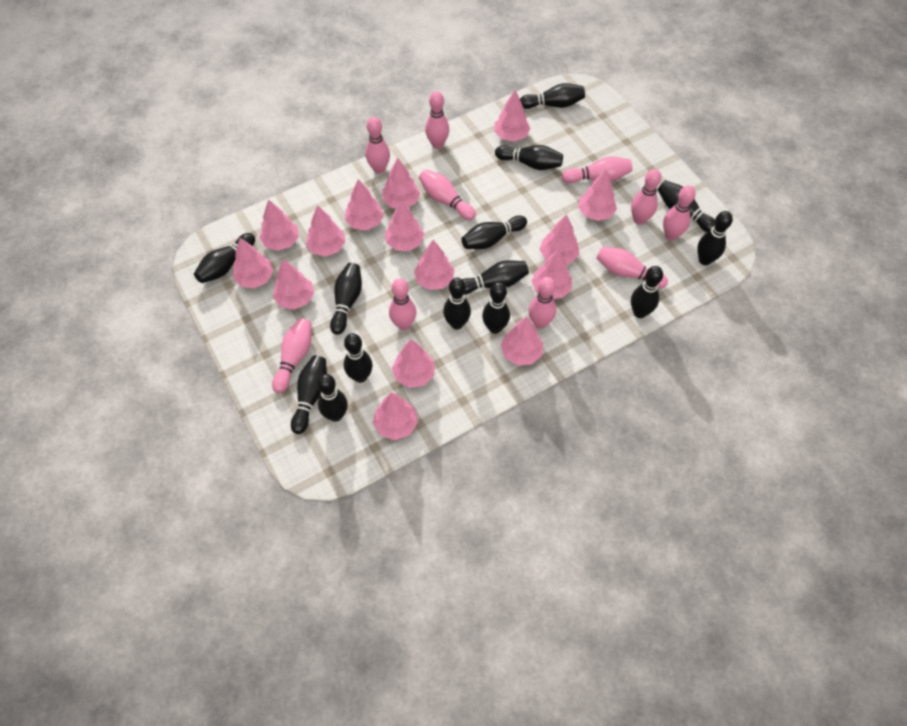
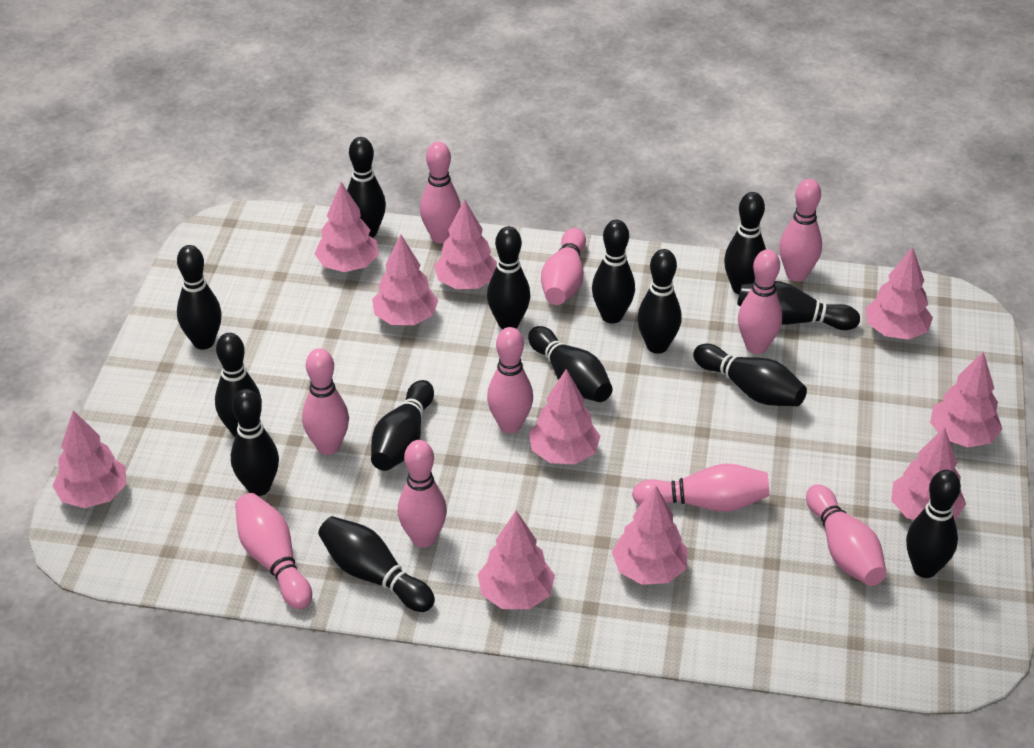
pink tree: [233,238,273,288] [259,199,299,251] [273,259,314,310] [306,205,346,257] [345,179,384,230] [373,392,418,440] [382,158,420,208] [385,201,424,251] [392,339,435,388] [414,240,454,290] [494,90,530,142] [501,317,543,365] [531,249,572,299] [540,214,579,264] [578,170,617,221] = 15 -> [52,410,126,508] [315,182,379,272] [372,235,438,325] [434,199,497,289] [478,510,555,609] [529,369,600,464] [612,486,688,585] [865,247,933,340] [891,427,966,520] [930,351,1002,447] = 10

